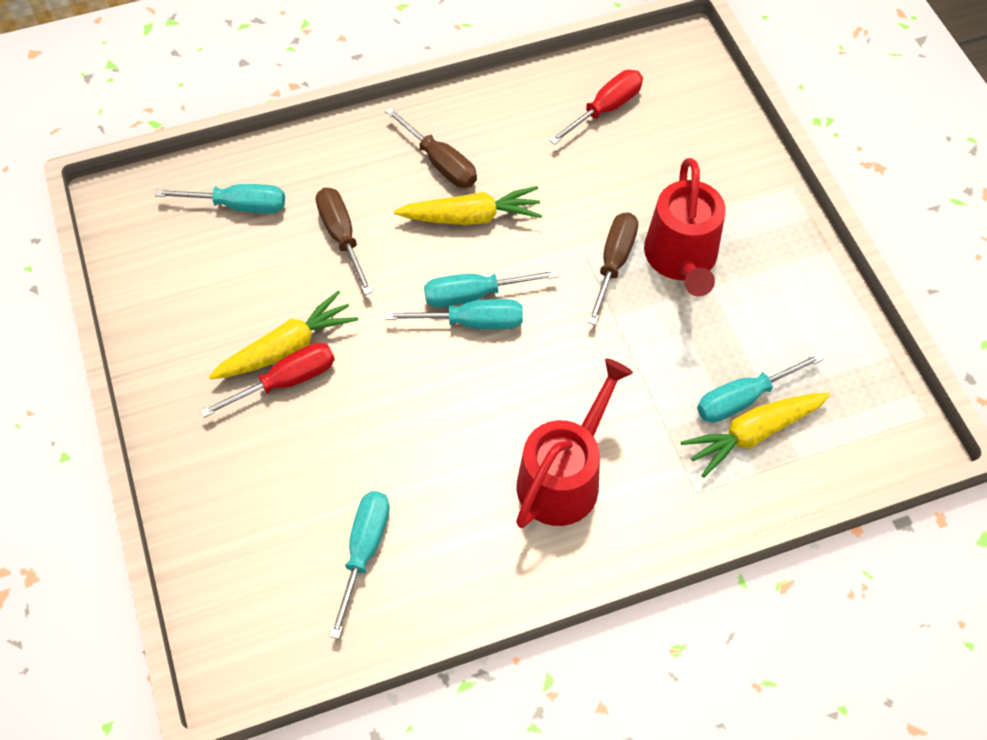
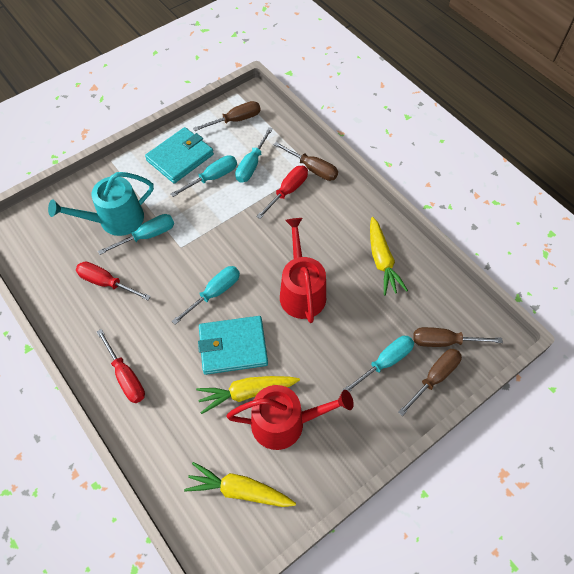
brown screwdriver: [316,188,373,295] [385,107,477,188] [587,212,638,325] = 3 -> [193,101,261,131] [273,142,338,181] [398,349,462,416] [413,327,503,347] = 4
red screwdriver: [200,343,335,418] [549,70,643,145] = 2 -> [76,262,151,300] [97,329,145,403] [256,166,308,219] = 3
turquoise wallet: none = 0 -> [145,127,214,184] [198,316,268,375] = 2
turquoise watering can: none = 0 -> [48,172,154,236] = 1

